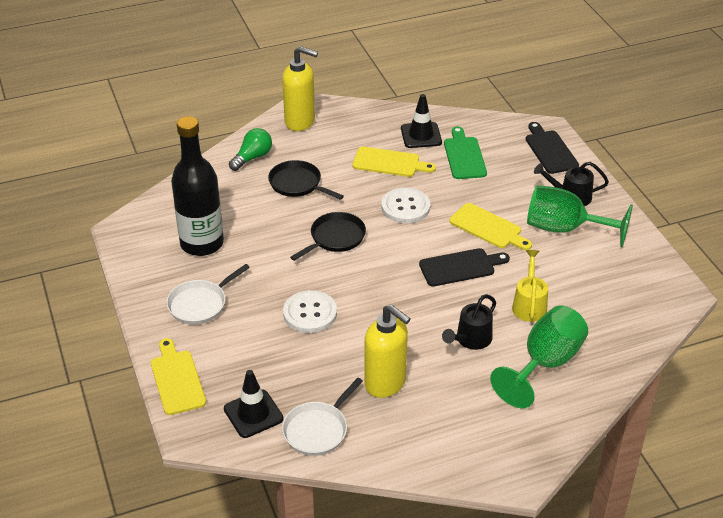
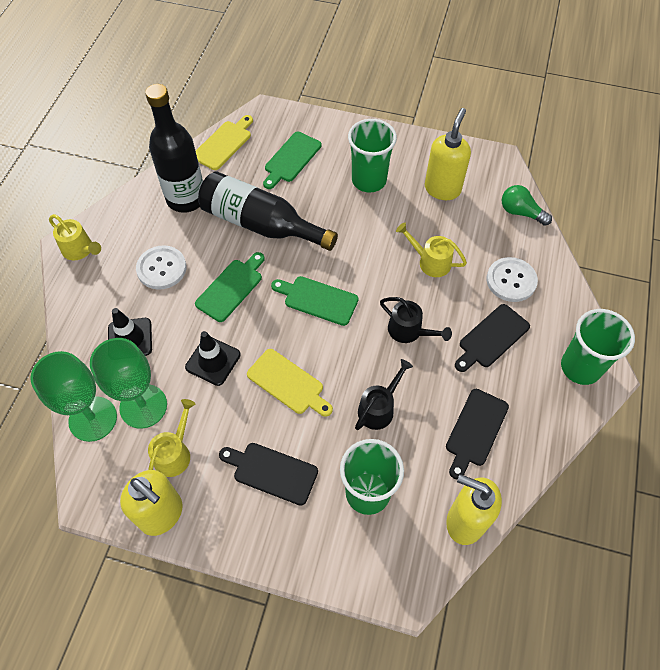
black bottle: [171,116,224,256] = 1 -> [145,84,203,213] [198,171,338,251] = 2
black cutting board: [419,248,510,287] [526,122,579,174] = 2 -> [219,443,318,506] [446,389,509,480] [455,304,530,372] = 3
black pan: [268,160,344,200] [290,212,366,261] = 2 -> none = 0
green cup: none = 0 -> [340,439,404,515] [348,119,397,192] [561,309,635,385] = 3
green cutting board: [444,127,487,179] = 1 -> [195,252,265,322] [263,132,322,189] [271,276,359,326] = 3
white pan: [166,264,250,325] [282,378,363,456] = 2 -> none = 0
yellow cutting board: [151,338,206,415] [352,147,436,177] [449,203,532,250] = 3 -> [196,115,253,170] [247,349,333,417] = 2
yellow soap dispenser: [282,46,318,131] [365,304,410,398] = 2 -> [120,470,183,536] [425,108,471,200] [446,474,502,545] = 3
yellow watering can: [512,250,548,322] = 1 -> [49,214,101,260] [148,399,195,477] [396,223,467,277] = 3

